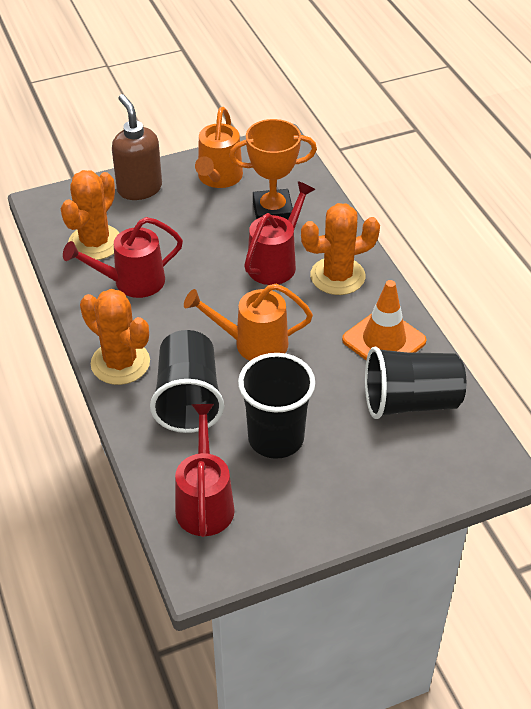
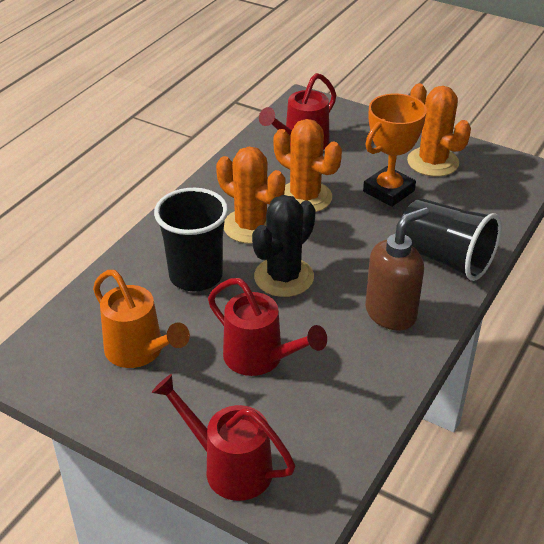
black cactus: none = 0 -> [252,195,316,297] = 1
black cup: [150,330,224,433] [238,353,315,459] [365,347,466,419] = 3 -> [154,188,228,291] [403,198,501,281] = 2
orange traffic cone: [342,280,427,360] = 1 -> none = 0
orange watering can: [184,283,313,361] [195,107,243,188] = 2 -> [93,270,190,368] = 1

